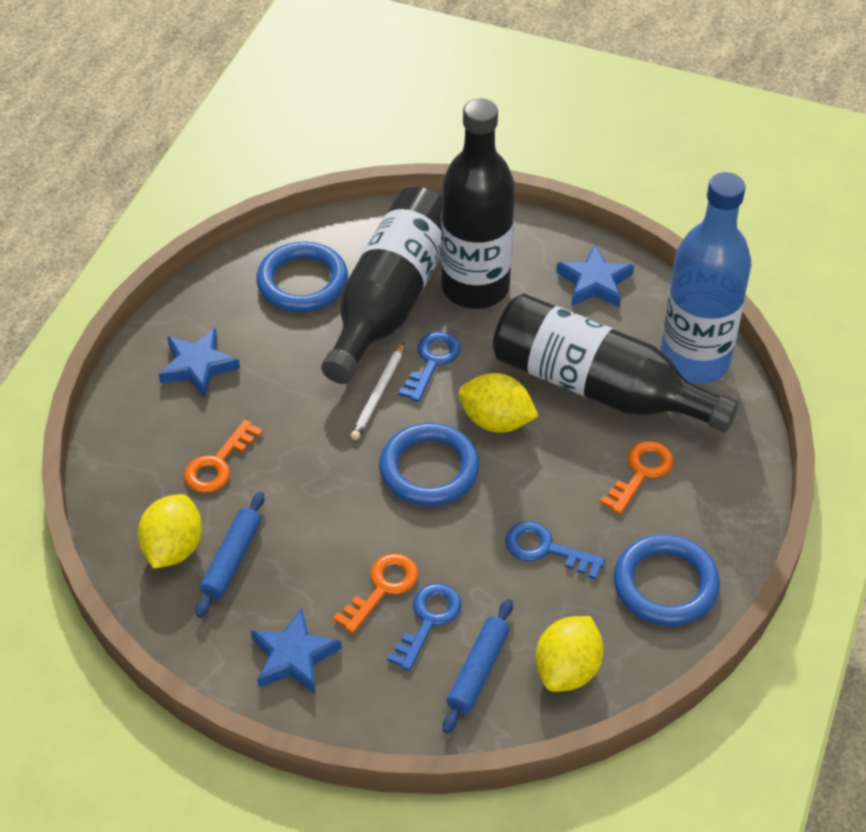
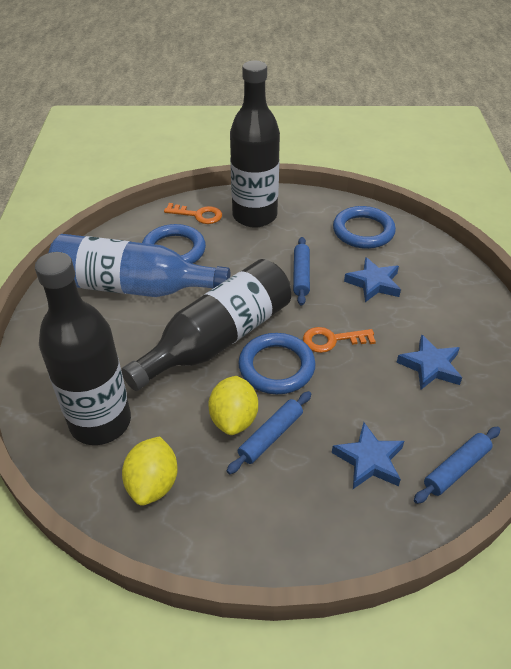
blue key: [387,583,461,671] [398,331,461,402] [505,521,605,580] = 3 -> none = 0
blue rolling pin: [196,492,265,618] [443,599,513,734] = 2 -> [227,391,311,474] [293,237,310,306] [414,427,500,504] = 3
orange key: [184,420,263,493] [333,553,418,633] [600,441,674,514] = 3 -> [164,203,222,224] [303,327,376,353] = 2
white pencil: [351,343,404,440] = 1 -> none = 0
yellow lemon: [138,494,202,569] [459,373,538,433] [535,616,604,692] = 3 -> [122,436,178,506] [208,376,258,435] = 2

